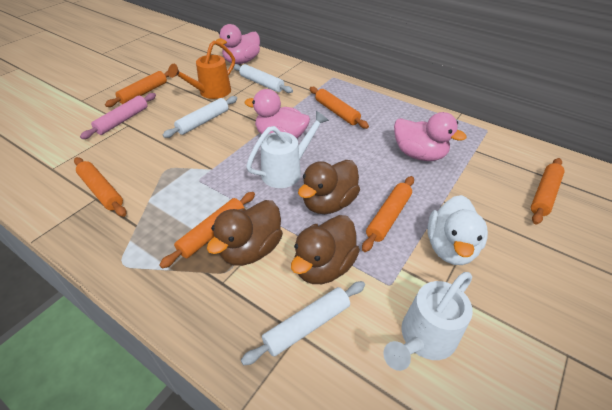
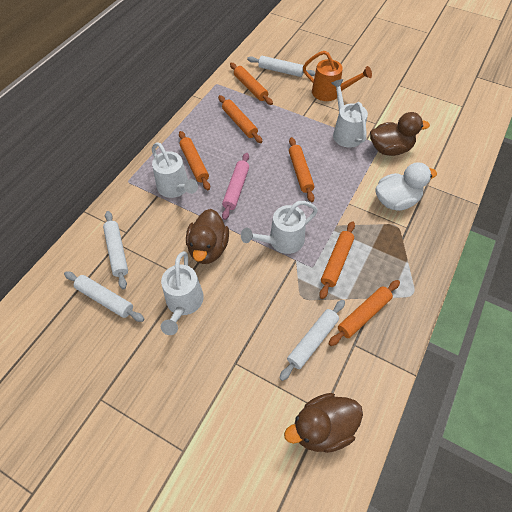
pink duck: [216,24,260,64] [245,89,310,138] [394,112,467,161] = 3 -> none = 0
white rolling pin: [163,96,237,138] [233,64,293,93] [241,281,365,366] = 3 -> [64,272,144,322] [103,211,128,289] [247,56,315,77] [279,300,345,381] = 4
white watering can: [246,111,329,188] [383,272,473,371] = 2 -> [152,142,198,198] [161,251,204,335] [241,201,318,254] [332,79,368,147] = 4

